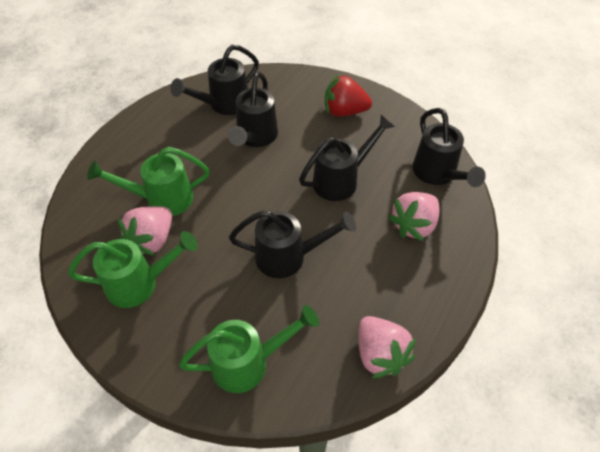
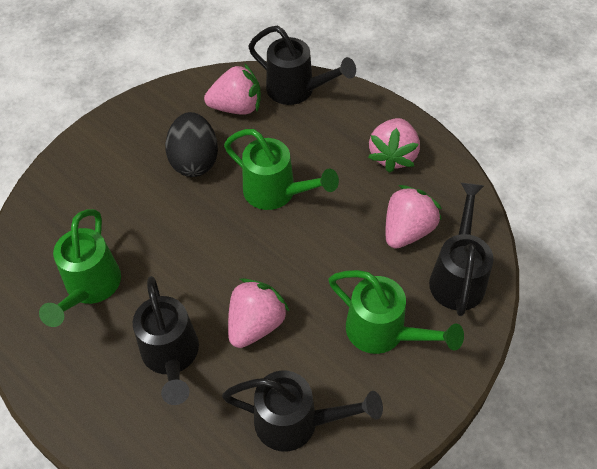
black egg: none = 0 -> [165,112,218,177] = 1
black watering can: [170,45,259,115] [228,72,278,147] [229,210,356,278] [299,114,395,201] [412,108,486,187] = 5 -> [133,276,199,405] [222,370,383,452] [248,26,356,105] [429,183,494,316] = 4
pink strawberry: [118,206,172,256] [358,316,416,378] [388,192,439,241] = 3 -> [204,63,261,115] [228,278,290,348] [368,118,420,173] [385,185,442,249] = 4
red strawberry: [325,74,372,117] = 1 -> none = 0

